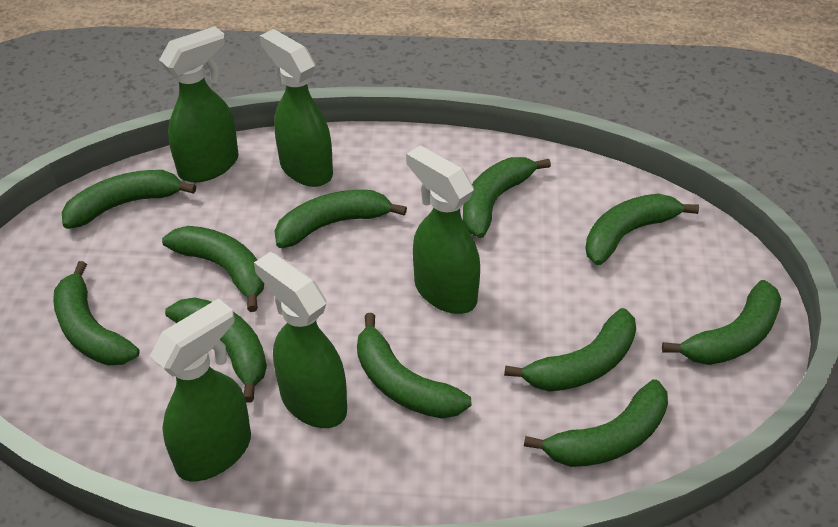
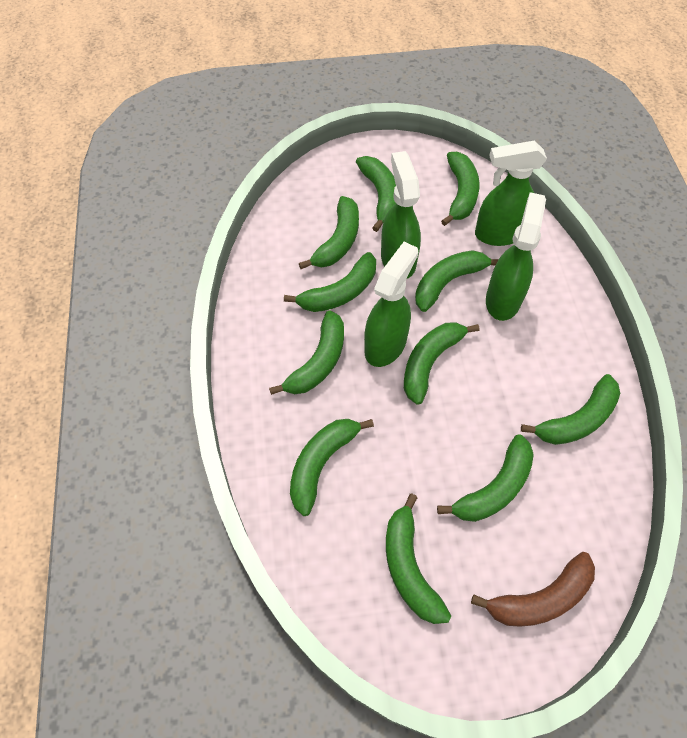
brown banana: none = 0 -> [471,552,595,627] = 1
green spray bottle: [150,298,251,481] [159,26,239,182] [254,252,347,428] [260,29,333,187] [406,145,480,314] = 5 -> [364,242,418,367] [381,151,421,279] [475,140,547,246] [486,192,546,321] = 4

